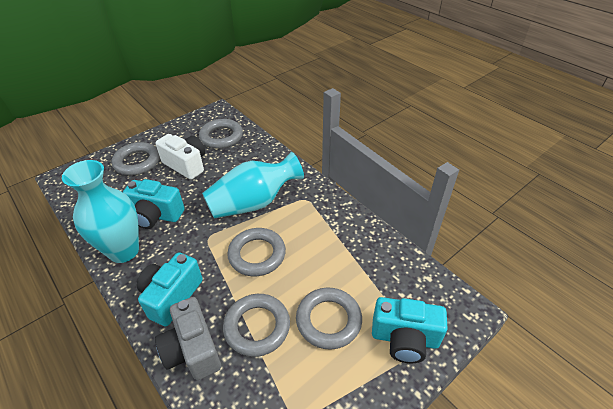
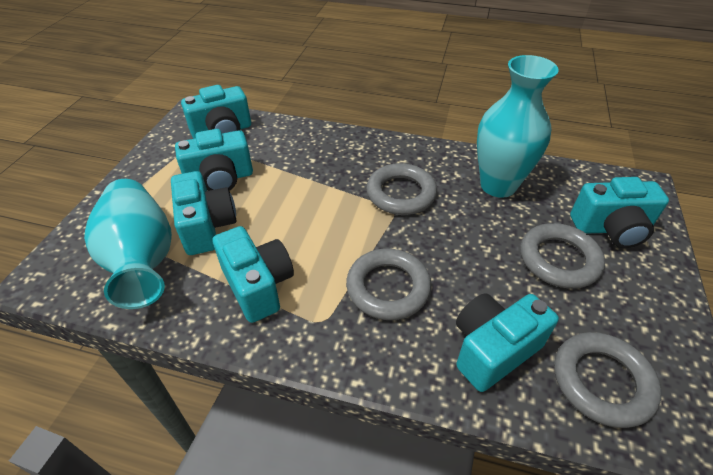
grey camera: [155,297,221,380] = 1 -> none = 0
grey ring: [112,142,160,176] [199,119,243,149] [223,294,290,357] [227,228,286,276] [296,288,362,350] = 5 -> [346,249,432,320] [366,163,437,215] [520,223,605,289] [554,332,662,428] = 4
turquoise camera: [123,179,185,229] [137,252,203,327] [372,297,448,363] = 3 -> [171,171,237,255] [175,129,253,191] [181,85,251,139] [213,226,294,323] [456,293,559,392] [570,177,669,248] = 6
white camera: [155,134,205,180] = 1 -> none = 0

